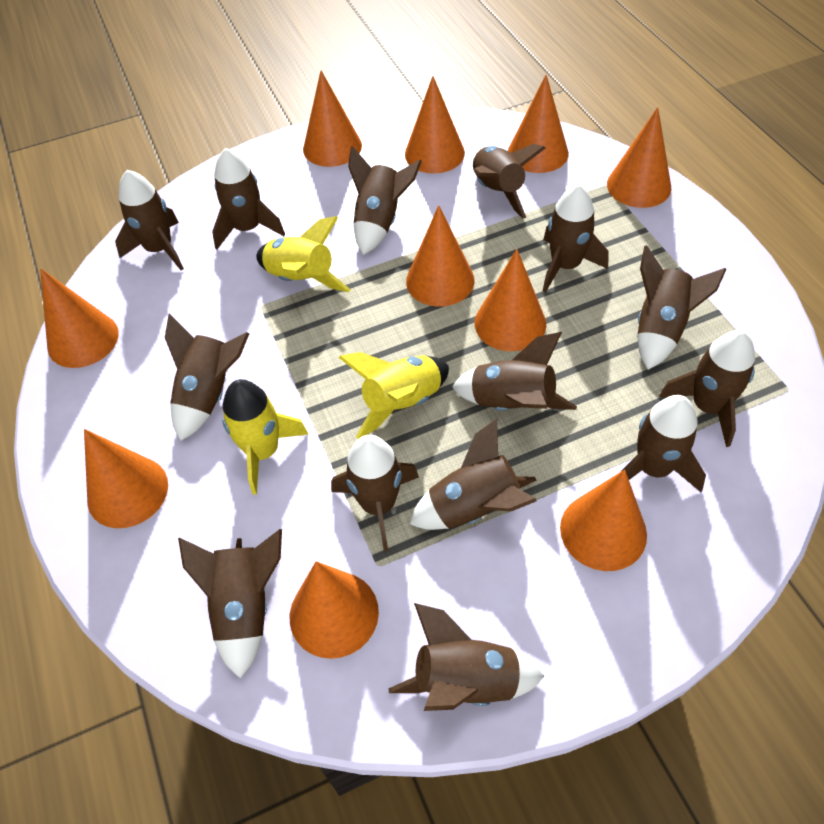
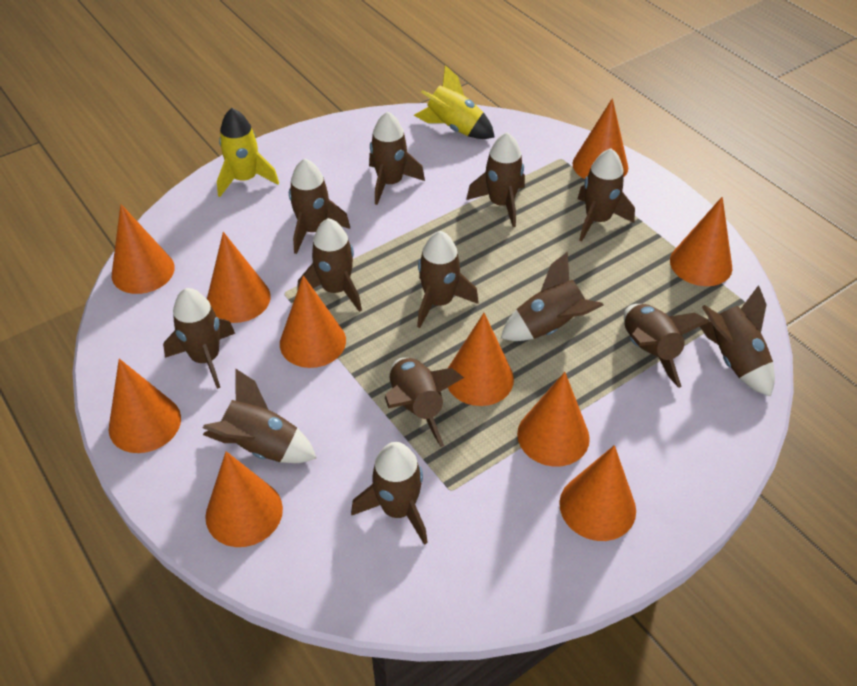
brown rocket: [115,170,184,270] [165,313,249,441] [178,529,282,678] [212,148,285,249] [331,435,419,551] [348,146,422,255] [389,603,544,711] [409,418,537,530] [452,332,577,410] [473,144,545,219] [543,184,609,293] [622,395,706,492] [637,245,726,370] [659,330,755,447] = 14 -> [163,288,235,389] [203,368,316,463] [289,158,350,254] [297,218,362,312] [351,442,428,545] [369,111,425,205] [385,357,464,447] [417,231,479,328] [466,132,525,227] [501,251,604,341] [578,148,635,241] [624,304,710,388] [700,285,775,396] = 13
yellow rocket: [222,379,309,495] [256,216,351,292] [338,352,449,439] = 3 -> [217,108,279,197] [414,65,495,139] = 2

